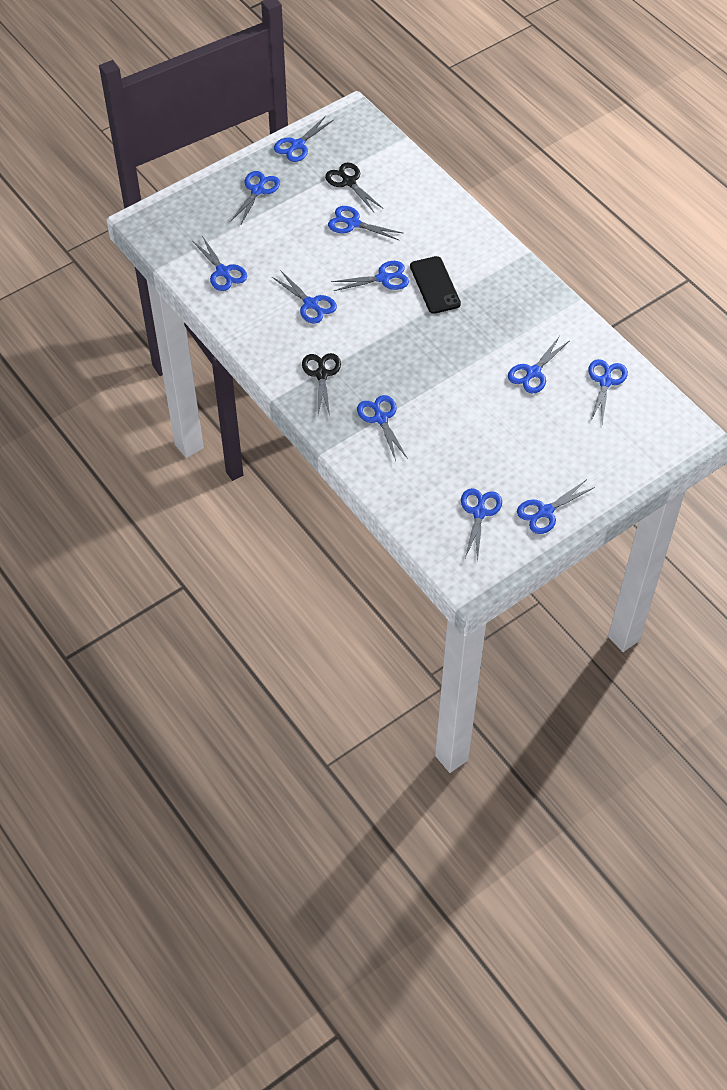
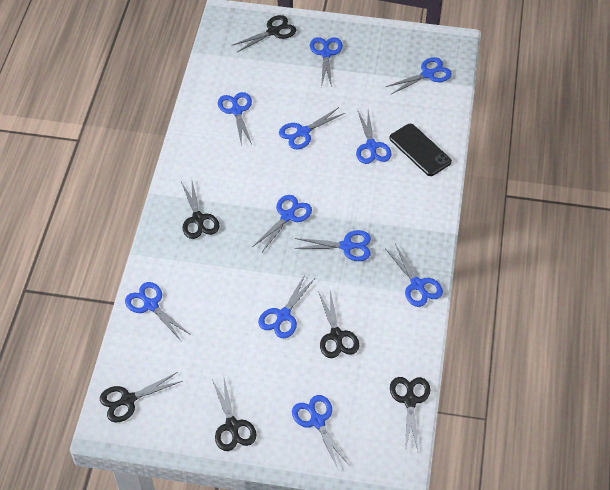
black scissors: [302,353,341,416] [325,162,384,213] = 2 -> [100,372,182,423] [181,181,220,239] [212,378,257,451] [233,15,296,52] [318,291,359,358] [390,377,430,452] = 6

